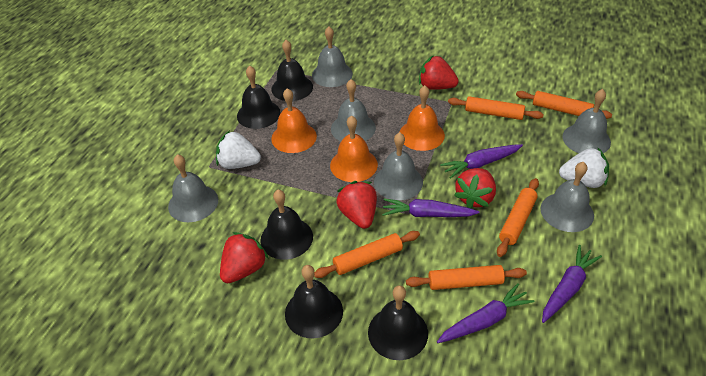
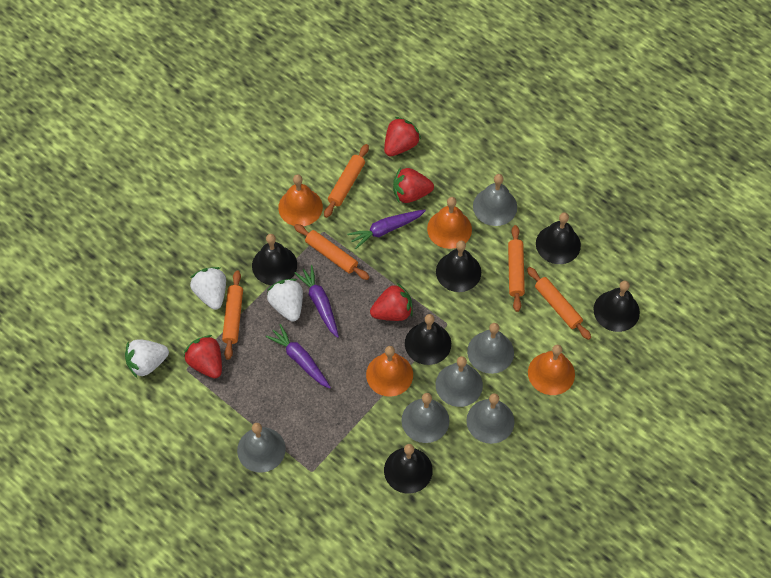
black bell: [237,66,281,129] [260,189,313,260] [272,40,313,101] [285,265,343,338] [368,285,428,360] = 5 -> [252,234,297,285] [384,444,433,494] [405,314,451,365] [436,241,481,292] [536,212,581,264] [594,280,640,332] = 6
orange bell: [271,88,317,153] [330,115,378,182] [399,85,445,151] = 3 -> [278,174,323,226] [366,346,413,396] [427,197,472,249] [528,345,575,395] = 4
purple carrot: [382,198,480,217] [437,283,535,343] [440,144,523,179] [542,245,602,323] = 4 -> [266,324,331,389] [294,265,339,338] [347,210,426,249] = 3
white strawberry: [216,131,261,169] [559,148,609,188] = 2 -> [125,339,169,378] [190,267,226,310] [267,279,303,321] = 3

